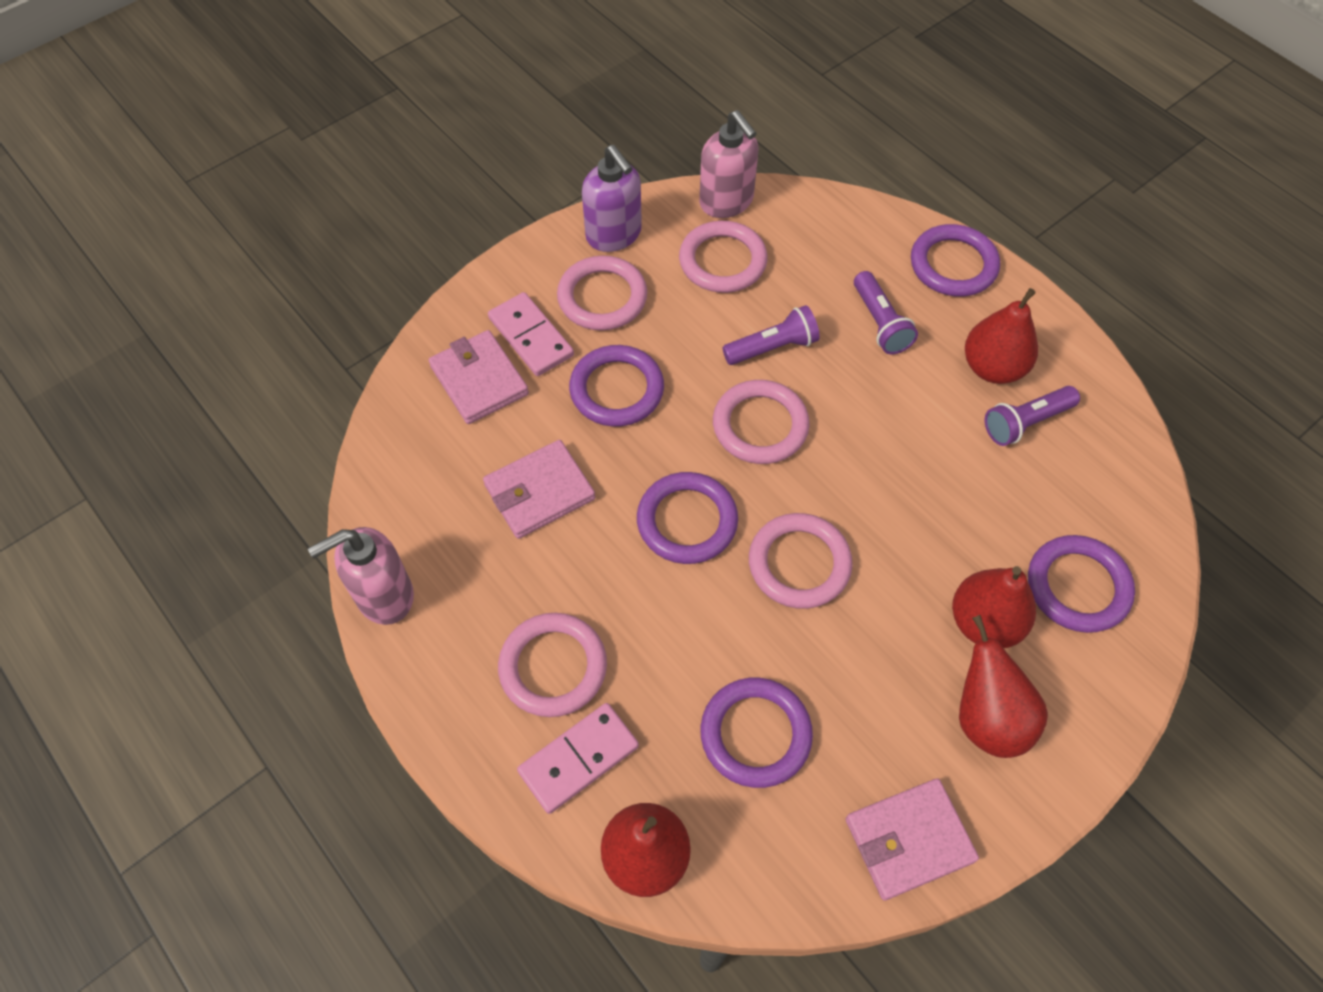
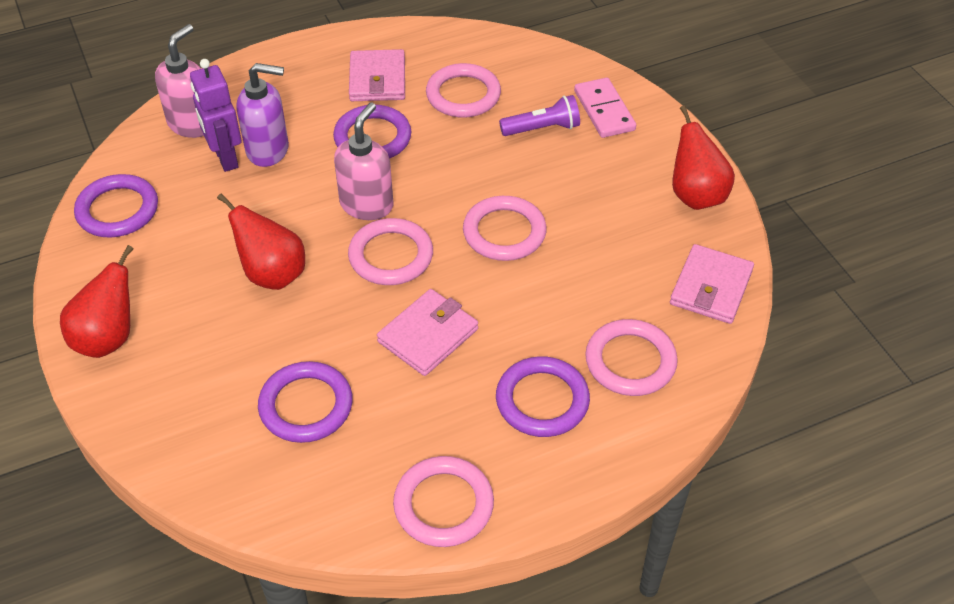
pink domino: [488,292,574,376] [517,703,639,814] = 2 -> [574,78,636,138] = 1
purple flashlight: [722,305,820,365] [854,271,918,354] [985,386,1080,446] = 3 -> [499,95,580,136] = 1
purple ring: [569,345,664,427] [637,472,738,564] [700,678,813,788] [911,224,1000,297] [1028,535,1135,633] = 5 -> [74,174,158,238] [258,361,353,443] [333,105,411,159] [496,356,590,437] = 4
purple robot: none = 0 -> [190,59,241,172] = 1
red pear: [601,803,691,897] [952,566,1036,648] [959,615,1048,758] [965,288,1038,384] = 4 -> [60,245,133,358] [217,194,305,290] [672,105,735,210] = 3

